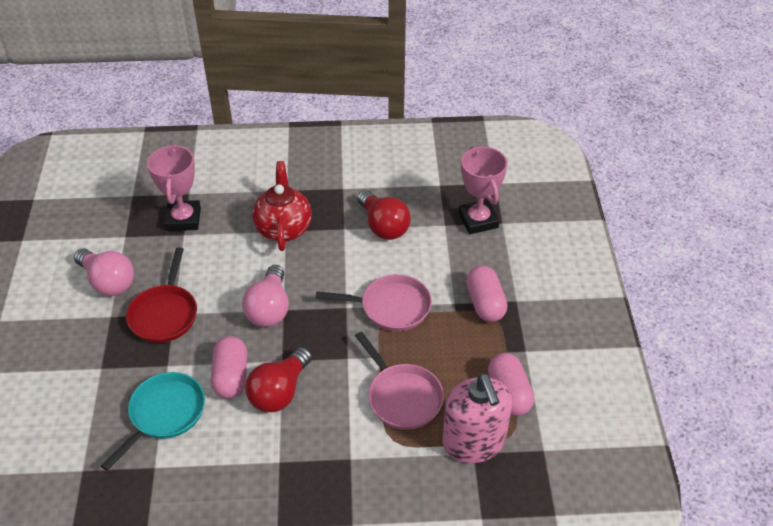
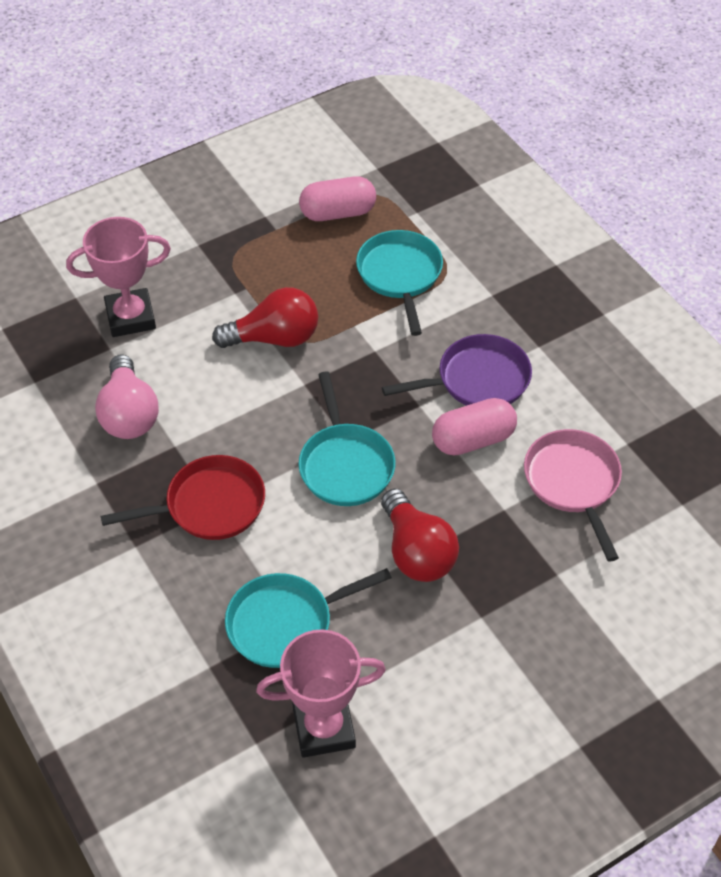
pink capsule: [211,336,247,399] [466,266,508,322] [488,353,534,416] = 3 -> [299,176,376,221] [432,398,517,456] = 2
pink light bulb: [74,249,134,296] [242,265,289,327] = 2 -> [95,355,159,439] = 1
pink pan: [316,274,432,331] [355,331,444,430] = 2 -> [524,429,622,562] = 1
pink soap dispenser: [442,373,512,463] = 1 -> none = 0
purple pan: none = 0 -> [382,334,532,406] = 1
red teapot: [252,161,312,251] = 1 -> none = 0
turquoise pan: [101,372,205,471] = 1 -> [225,568,392,668] [298,371,396,506] [356,230,443,336] = 3

